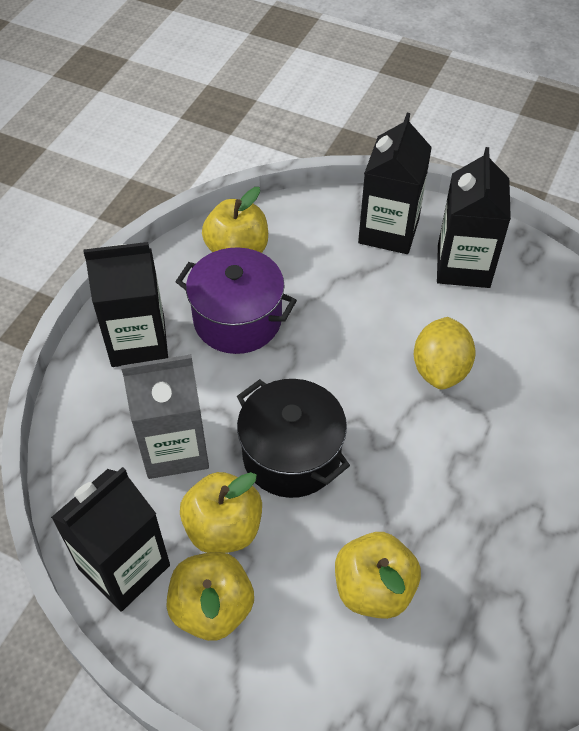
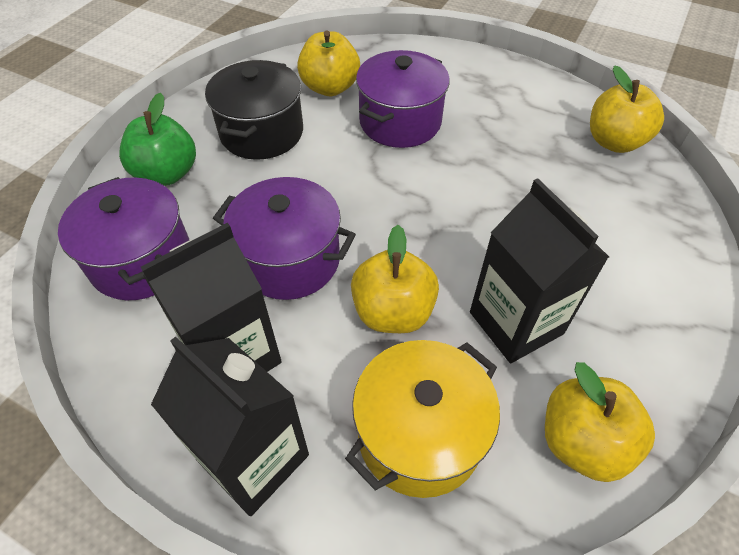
black carton: [51,467,170,612] [84,242,168,367] [358,113,432,254] [437,147,511,288] = 4 -> [141,223,282,372] [151,336,309,516] [470,178,609,363] = 3
green apple: none = 0 -> [119,93,196,186] = 1
grey carton: [121,355,209,479] = 1 -> none = 0
purple pot: [175,247,297,354] = 1 -> [58,177,189,300] [213,177,356,300] [356,50,450,148] = 3
yellow lemon: [414,317,476,390] = 1 -> none = 0
yellow pot: none = 0 -> [345,340,500,498] = 1

